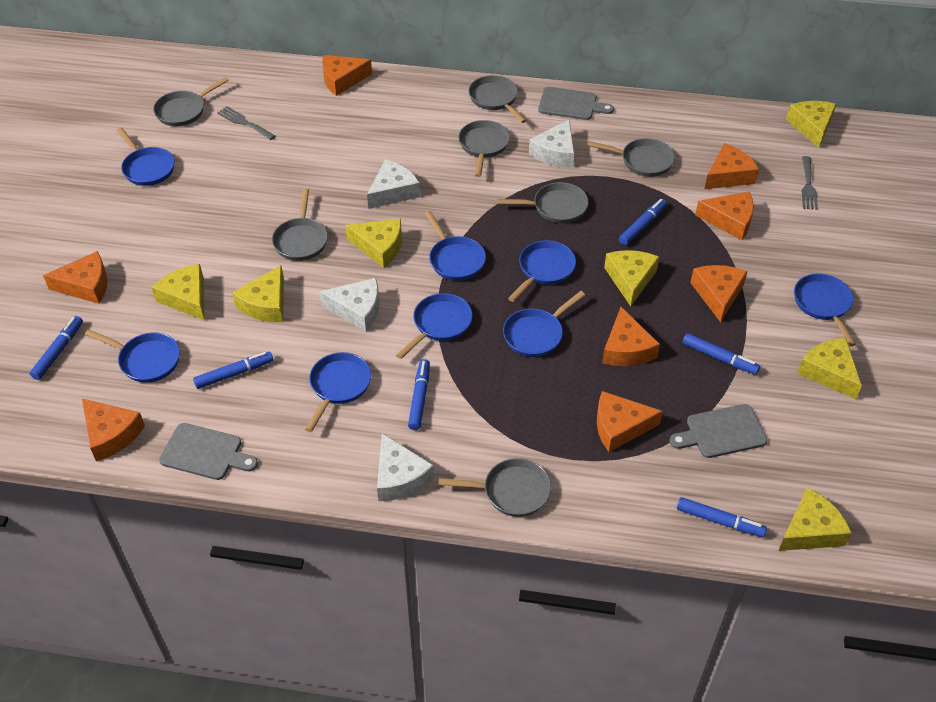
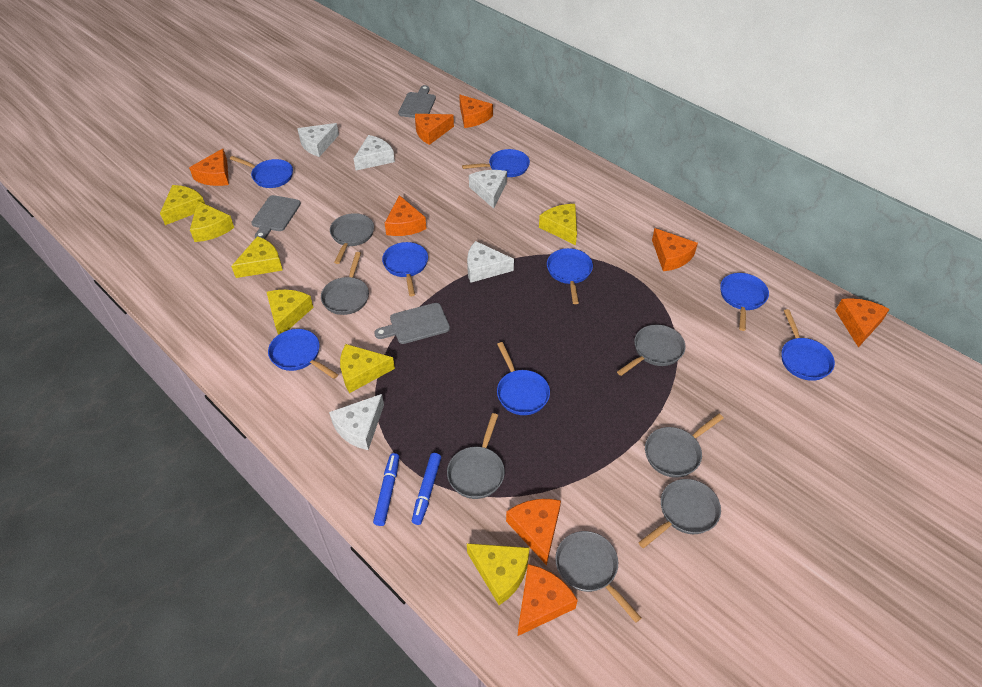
blue marker: [30,316,83,380] [193,351,273,389] [408,359,430,430] [619,199,667,245] [677,497,767,537] [682,333,760,375] = 6 -> [373,453,399,526] [412,453,441,525] = 2
grey fork: [217,106,275,140] [802,156,818,210] = 2 -> none = 0
white cheese: [319,278,379,332] [367,160,420,209] [377,433,434,501] [529,119,574,168] = 4 -> [297,123,339,157] [329,394,384,450] [354,135,395,170] [467,241,514,283] [469,170,507,209] = 5

